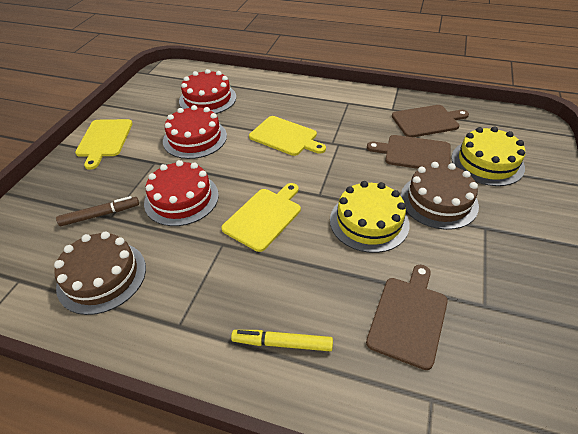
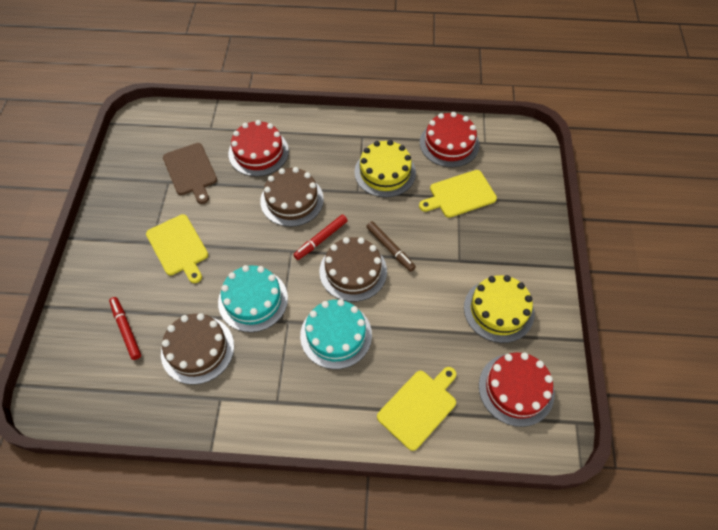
brown cake: [54,231,146,315] [401,162,479,230] = 2 -> [161,313,234,385] [260,167,324,227] [319,237,387,302] = 3
brown cutting board: [366,265,448,370] [367,135,451,169] [392,105,469,137] = 3 -> [163,143,217,204] = 1
red marker: none = 0 -> [109,297,141,360] [293,214,348,260] = 2
turquoise cake: none = 0 -> [218,265,288,332] [300,299,372,369] = 2
yellow marker: [231,330,333,351] = 1 -> none = 0

